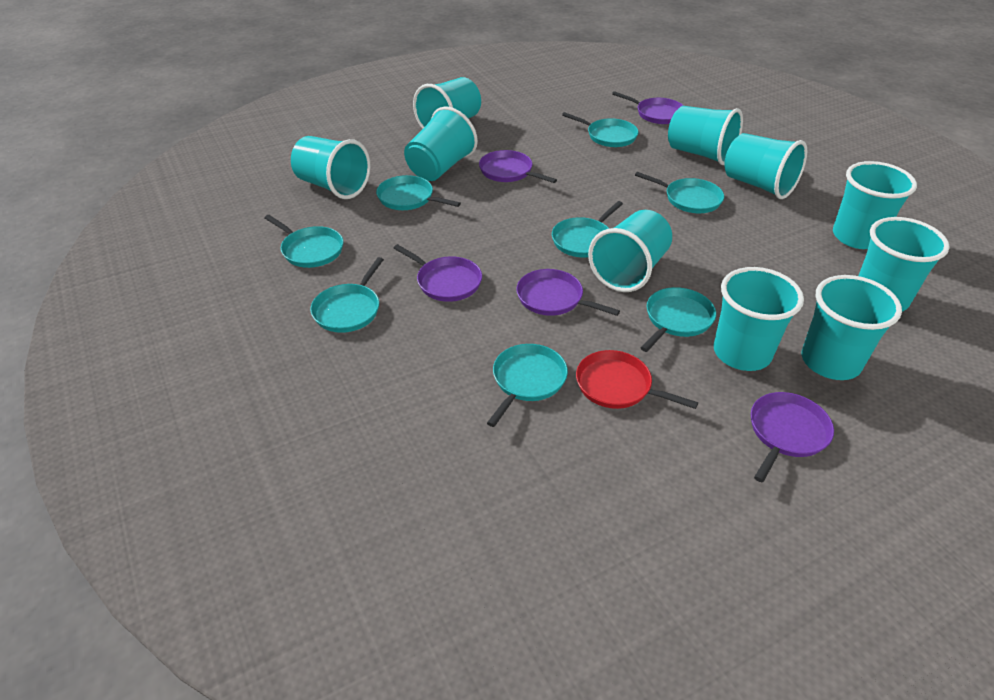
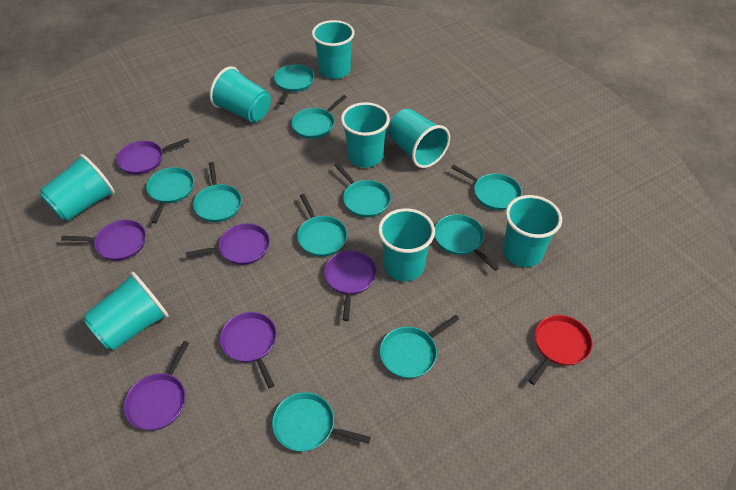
purple pan: [394,244,482,302] [479,150,557,183] [516,269,620,316] [612,91,684,124] [751,392,834,482] = 5 -> [61,220,146,261] [116,138,190,175] [124,341,189,430] [186,223,270,265] [220,312,277,388] [324,251,377,321] = 6
turquoise cup: [291,136,371,199] [404,107,478,181] [413,77,481,129] [588,210,672,292] [668,106,743,165] [714,267,804,371] [724,133,807,199] [801,275,902,380] [833,161,917,249] [858,217,950,312] = 10 -> [40,154,115,221] [84,272,169,350] [209,66,271,123] [312,20,355,79] [341,102,390,168] [378,208,435,281] [388,109,450,168] [503,195,562,267] = 8
turquoise pan: [264,215,343,268] [310,257,384,333] [376,175,461,210] [487,344,568,427] [552,201,623,258] [562,112,639,147] [635,172,724,213] [641,287,716,352] = 8 -> [146,167,194,223] [193,162,242,222] [272,392,371,452] [274,64,314,105] [292,95,347,139] [297,194,347,257] [334,163,391,217] [380,315,459,379] [435,214,499,271] [451,165,522,210] = 10

